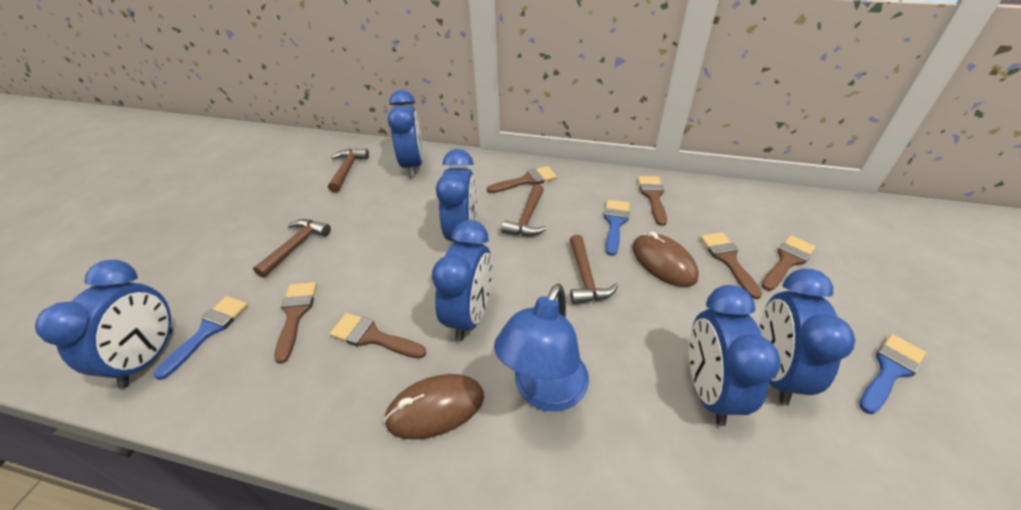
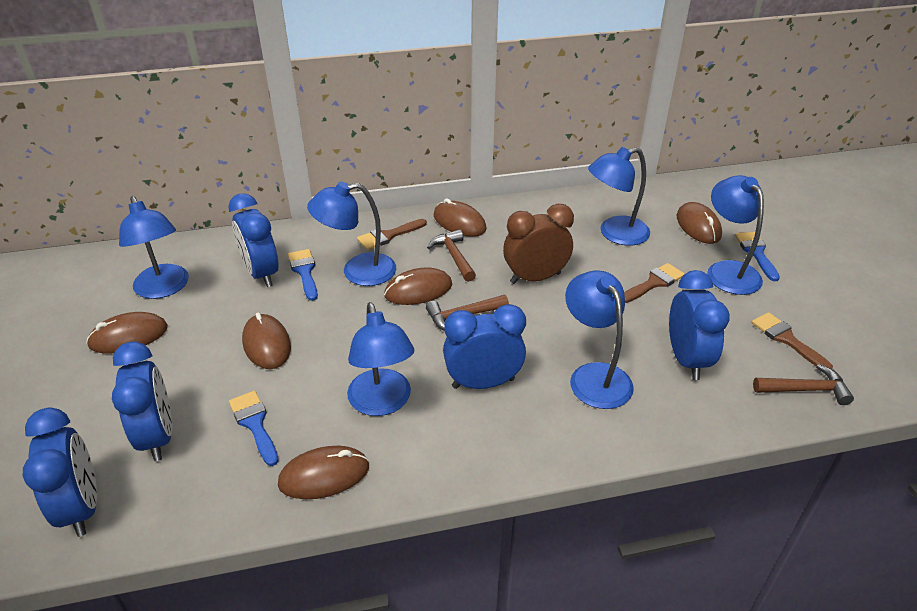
blue clock: [35,260,173,388] [388,90,423,177] [432,220,492,341] [436,149,477,242] [689,285,781,426] [759,268,855,405] = 6 -> [23,407,97,537] [112,342,172,461] [228,193,279,287] [443,304,526,389] [669,270,730,380] = 5
blue lamp: [494,284,589,412] = 1 -> [119,196,189,299] [307,182,396,286] [347,302,414,416] [565,270,634,409] [588,147,650,246] [707,175,764,295] = 6
brown brush: [274,282,317,364] [330,313,426,358] [487,166,557,193] [638,176,667,226] [700,232,762,299] [761,235,816,291] = 6 -> [357,219,427,250] [624,263,685,303] [752,312,833,369] = 3
brown clock: none = 0 -> [503,204,574,284] = 1
brown hammer: [253,219,331,278] [328,149,369,192] [501,184,547,236] [570,235,619,304] = 4 -> [426,295,509,331] [427,229,476,282] [753,364,854,405] = 3
brown mouse: [384,374,484,440] [632,232,699,287] = 2 -> [86,312,168,354] [242,312,291,369] [278,446,369,499] [384,267,452,305] [433,199,487,237] [677,202,722,244] = 6

